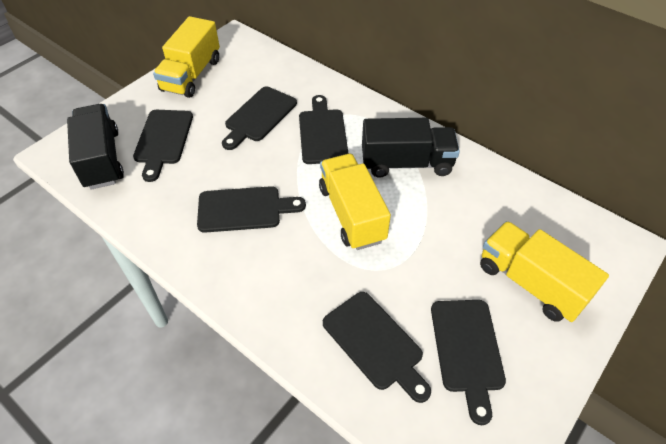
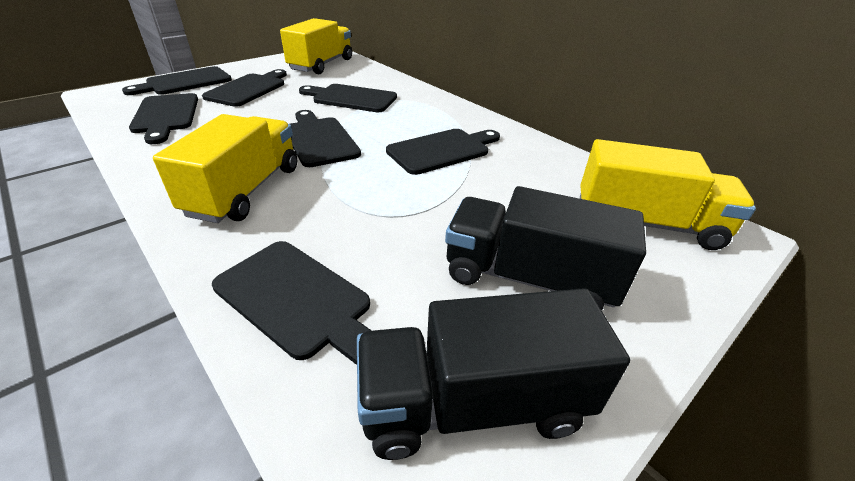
black cutting board: [133,110,193,182] [197,186,306,233] [222,87,297,150] [299,95,349,164] [323,292,431,403] [431,300,506,425] = 6 -> [122,66,232,95] [129,93,198,144] [202,69,287,107] [212,241,372,365] [290,110,361,167] [299,84,397,112] [386,129,500,175] = 7

